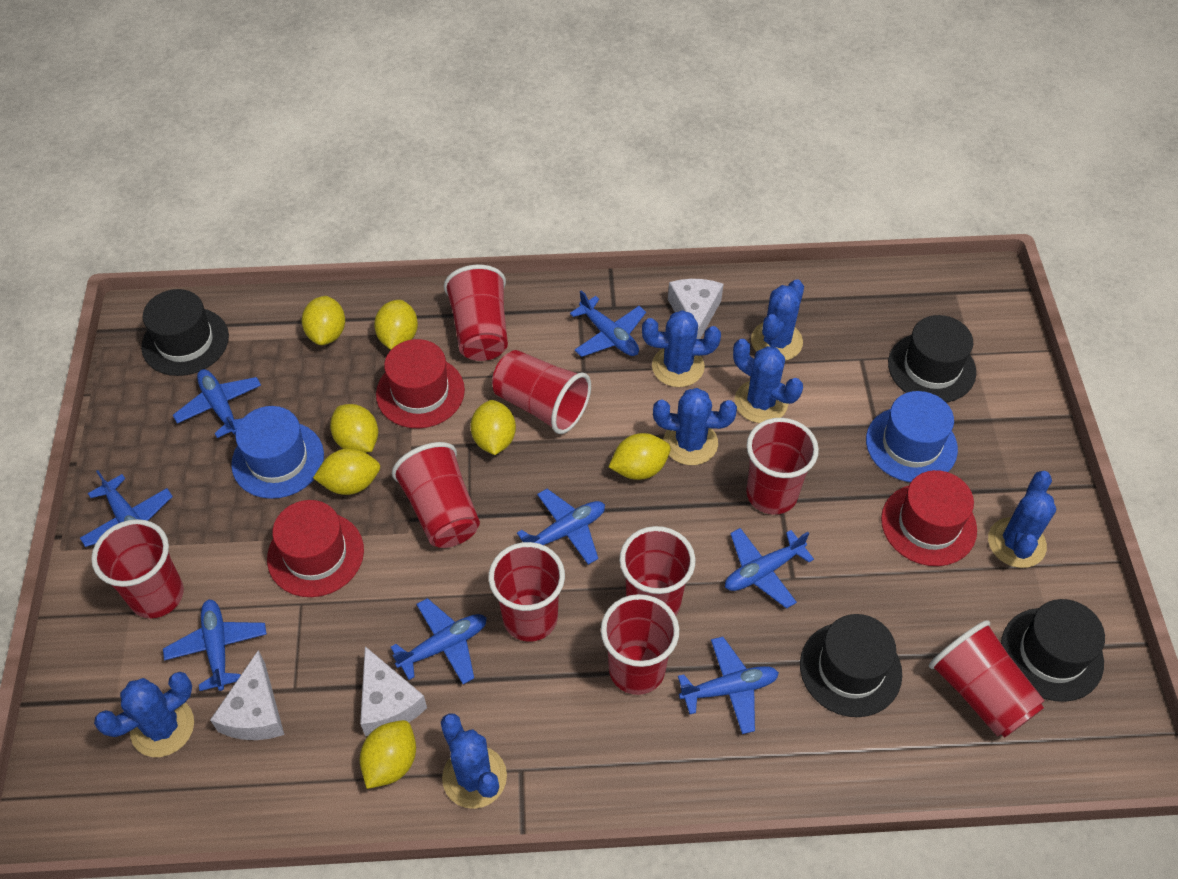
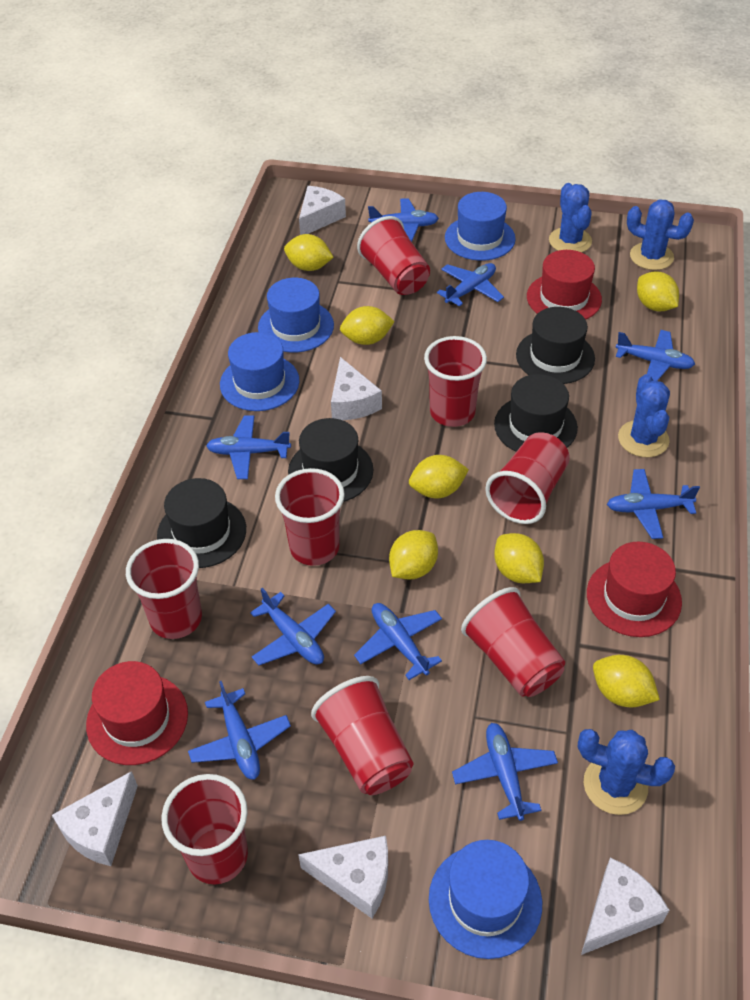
blue cactus: [94,672,194,757] [441,713,507,809] [642,310,721,387] [653,388,737,465] [733,339,803,423] [751,279,804,361] [988,471,1056,568] = 7 -> [549,183,592,253] [578,729,675,815] [618,374,670,458] [627,200,694,270] = 4
blue hat: [231,406,324,499] [866,391,958,482] = 2 -> [220,332,300,411] [258,278,334,352] [429,840,542,959] [445,192,516,261] = 4
blue plane: [80,470,173,547] [163,600,267,691] [173,369,261,438] [391,598,487,684] [517,489,605,565] [570,290,646,357] [678,637,779,734] [725,528,814,609] = 8 -> [188,680,291,780] [206,416,291,479] [250,588,336,665] [354,603,442,680] [368,198,439,242] [437,263,504,307] [452,723,558,821] [607,469,700,539] [615,330,695,381] = 9
red cup: [91,519,184,618] [392,442,480,548] [444,265,508,361] [489,542,565,642] [492,350,591,434] [601,594,679,695] [619,526,695,616] [746,418,819,515] [929,620,1045,738] = 9 -> [126,539,202,639] [162,774,248,884] [275,468,345,566] [311,676,414,795] [357,216,430,295] [424,336,487,427] [461,587,565,697] [485,432,570,524] = 8
white cheese: [210,650,284,740] [360,646,427,736] [668,279,724,339] = 3 -> [52,771,138,866] [298,836,388,918] [299,186,346,235] [331,357,382,420] [581,858,669,955] = 5

